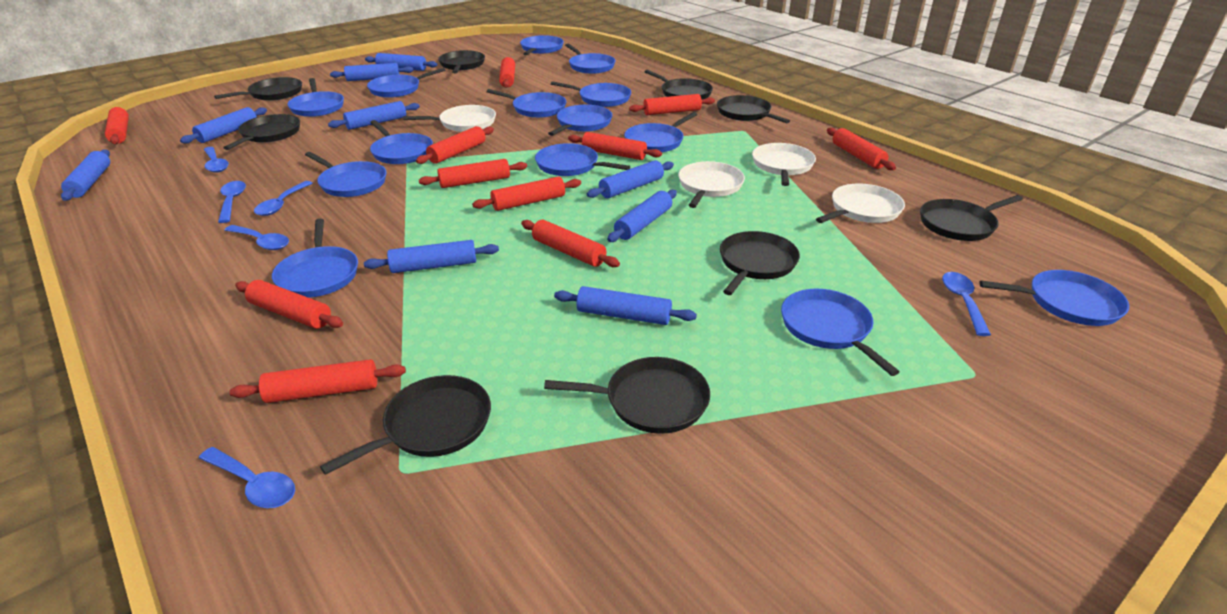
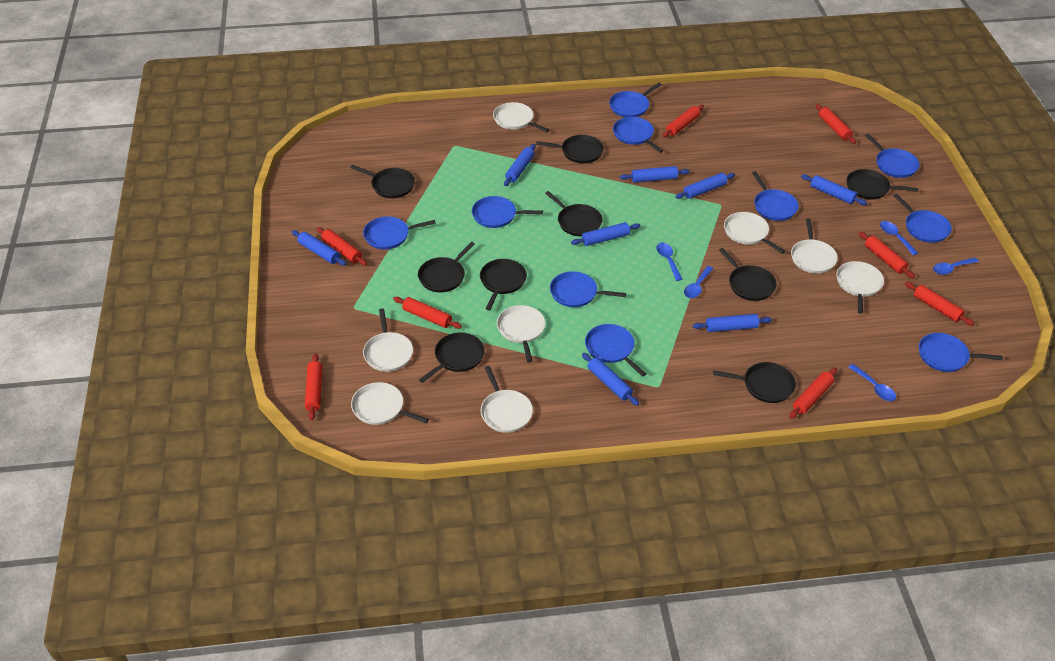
blue pan: [272,219,358,298] [287,78,344,117] [305,152,387,197] [367,68,445,98] [370,120,433,164] [487,89,566,118] [520,35,564,55] [535,143,630,176] [548,105,612,136] [551,81,631,107] [565,44,616,74] [624,112,697,152] [781,289,900,376] [979,270,1129,326] = 14 -> [363,216,436,249] [472,196,543,228] [550,271,626,307] [585,324,646,377] [609,83,662,117] [613,117,663,153] [752,171,799,221] [865,134,919,178] [893,194,952,243] [919,333,1003,372] = 10
blue rolling pin: [61,149,110,201] [180,107,267,143] [328,101,420,130] [330,63,414,81] [364,240,499,273] [365,53,437,71] [554,286,697,325] [587,160,674,198] [607,190,677,242] = 9 -> [292,230,346,266] [504,144,535,186] [571,222,640,246] [582,353,639,406] [620,166,690,183] [675,173,735,199] [693,314,772,332] [801,174,867,205] = 8
blue spoon: [199,447,295,508] [204,147,229,173] [218,181,246,223] [225,225,289,250] [254,181,313,216] [942,272,991,336] = 6 -> [657,243,682,281] [684,266,713,298] [848,364,896,401] [880,221,918,256] [933,257,979,275] = 5
red rolling pin: [105,107,129,144] [230,359,406,403] [235,280,343,329] [416,126,494,164] [419,159,527,188] [472,176,581,211] [499,57,515,88] [521,220,620,267] [568,132,662,160] [629,94,715,115] [827,128,896,170] = 11 -> [305,353,322,420] [316,227,367,266] [393,297,462,329] [662,105,704,137] [789,368,837,419] [816,104,856,144] [859,232,915,278] [905,282,974,326] = 8
white pan: [403,105,496,132] [678,161,745,208] [752,143,816,186] [816,183,905,223] = 4 -> [351,382,429,425] [363,308,413,372] [481,366,533,433] [493,102,549,132] [497,305,545,362] [724,212,785,254] [791,218,838,274] [836,261,884,314] = 8

